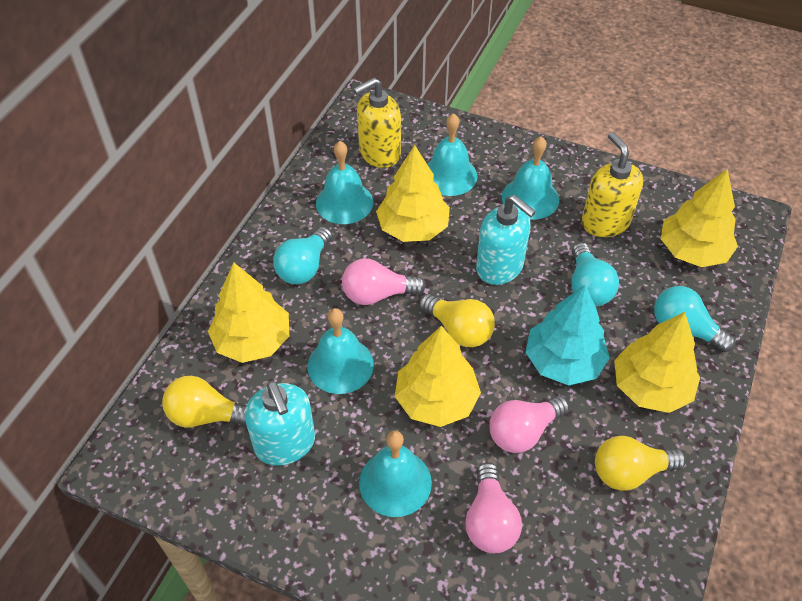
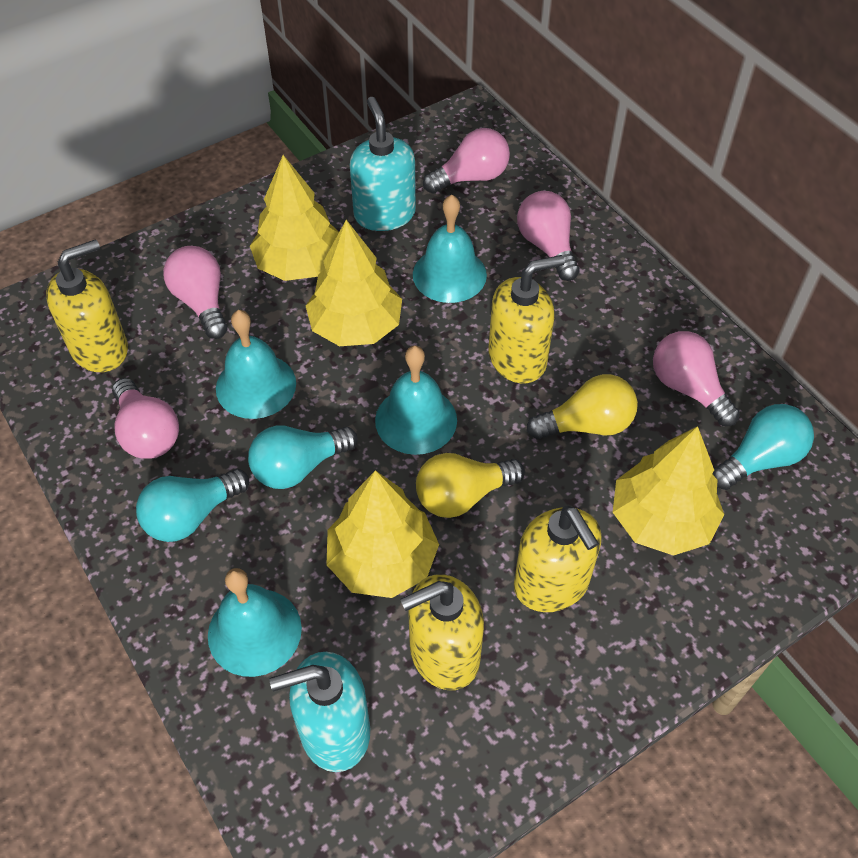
pink light bulb: [342,258,426,305] [465,463,522,553] [489,396,569,453] = 3 -> [112,378,179,459] [163,246,228,339] [423,128,510,194] [517,191,580,281] [653,331,740,426] = 5
turquoise bell: [308,308,374,394] [316,141,373,224] [359,431,432,517] [427,113,478,196] [502,136,559,220] = 5 -> [208,568,302,677] [216,310,296,419] [375,345,457,455] [413,195,487,303] = 4
turquoise tree: [525,285,610,385] = 1 -> none = 0
yellow light bulb: [162,376,247,427] [419,294,495,347] [595,436,686,491] = 3 -> [416,453,525,518] [527,374,638,439] = 2
yellow soap dispenser: [353,77,401,168] [581,132,643,237] = 2 -> [46,239,128,372] [400,574,484,690] [488,255,565,383] [514,506,602,612] = 4
yellow tree: [208,263,289,363] [376,145,450,242] [394,326,481,427] [614,312,700,413] [660,169,738,267] = 5 -> [250,155,339,281] [306,220,402,346] [327,470,439,598] [613,426,724,556] = 4

